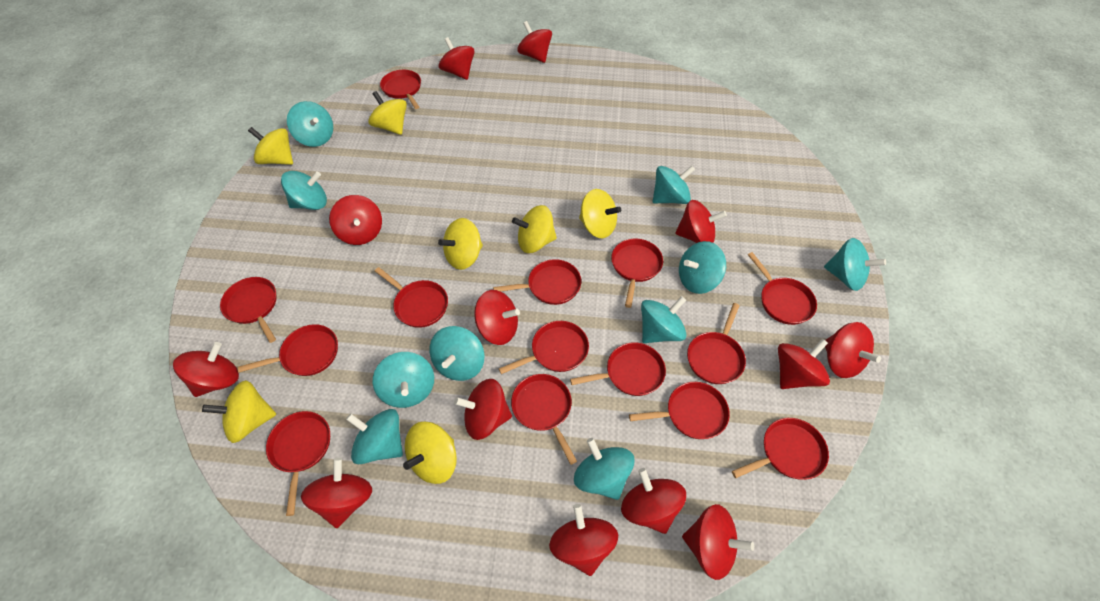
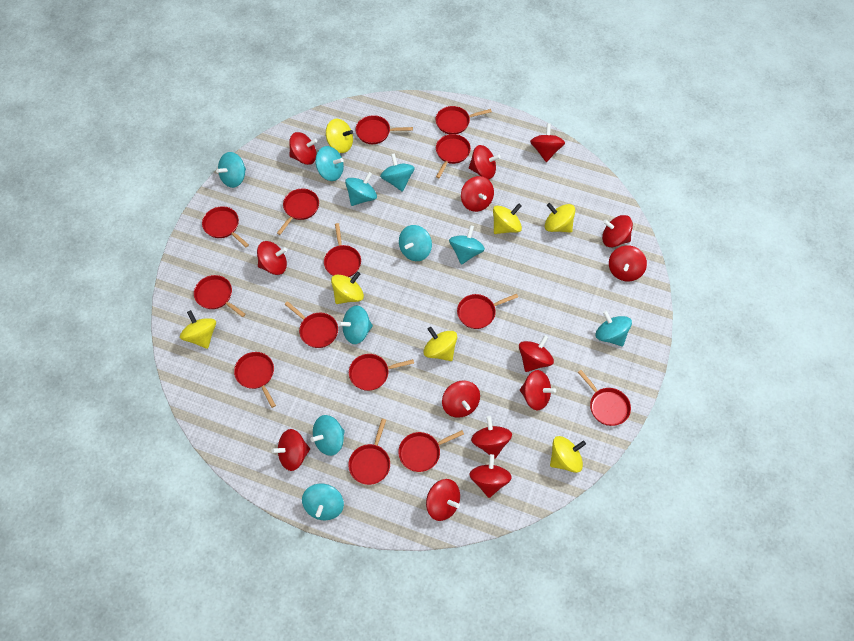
red spinning top: [173,342,239,397] [301,458,372,528] [329,195,382,245] [439,37,475,80] [454,379,512,440] [474,290,520,345] [517,21,552,63] [549,504,618,576] [621,468,686,534] [675,200,727,243] [682,504,754,580] [778,339,830,389] [825,322,881,378] = 13 -> [257,241,287,275] [271,429,310,471] [289,132,317,165] [426,479,460,521] [442,381,480,418] [461,176,494,212] [469,145,501,179] [469,454,512,498] [471,416,512,459] [519,335,554,372] [520,370,556,410] [530,123,565,162] [602,215,633,247] [609,246,647,281] = 14

